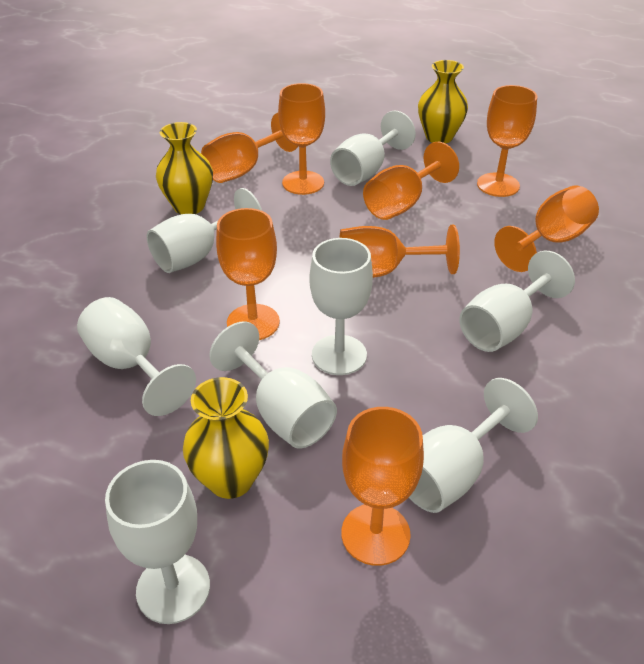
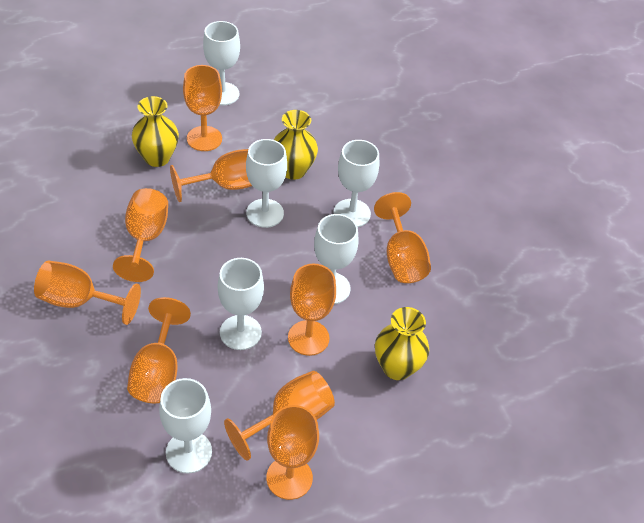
orange goblet: [201,113,298,183] [216,208,280,340] [278,83,325,195] [339,225,460,278] [341,407,424,566] [363,142,459,220] [477,85,537,197] [494,186,599,272] = 8 -> [34,261,141,325] [113,188,168,282] [127,297,191,403] [170,149,252,202] [183,65,222,151] [224,371,335,461] [266,405,319,500] [288,264,336,356] [374,192,431,283] = 9
white goblet: [77,297,196,416] [105,460,210,624] [147,188,262,273] [209,321,337,449] [309,238,373,375] [330,111,416,186] [409,378,538,513] [459,251,575,352] = 8 -> [159,378,212,473] [203,21,240,105] [218,258,264,350] [246,139,287,228] [314,214,359,304] [334,140,379,227] = 6

